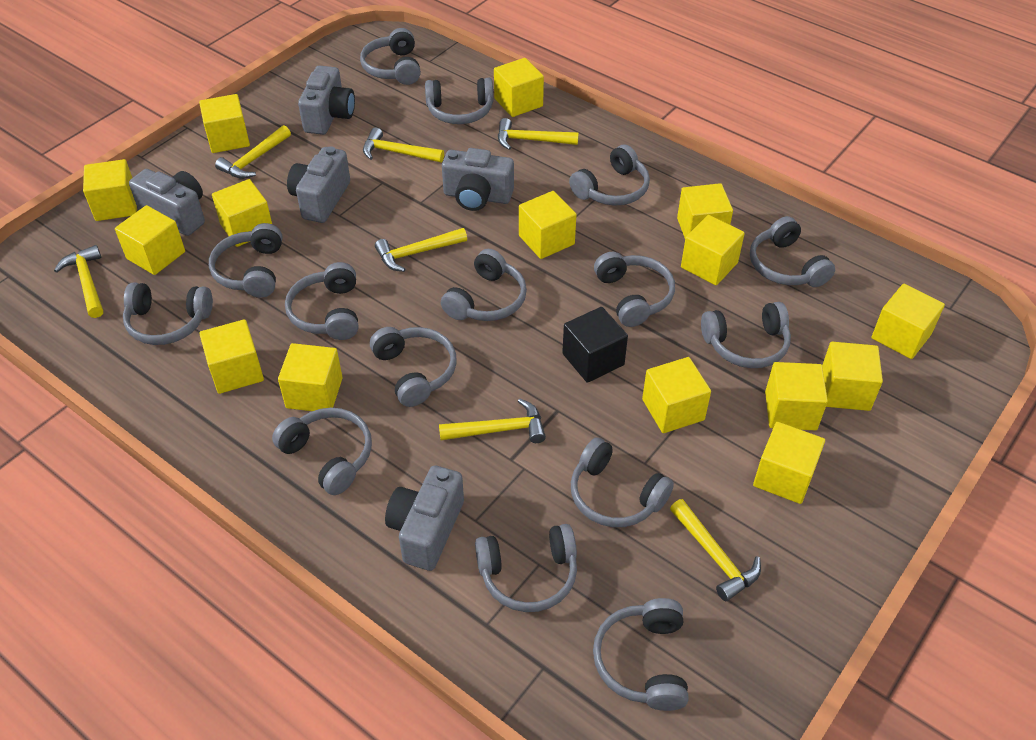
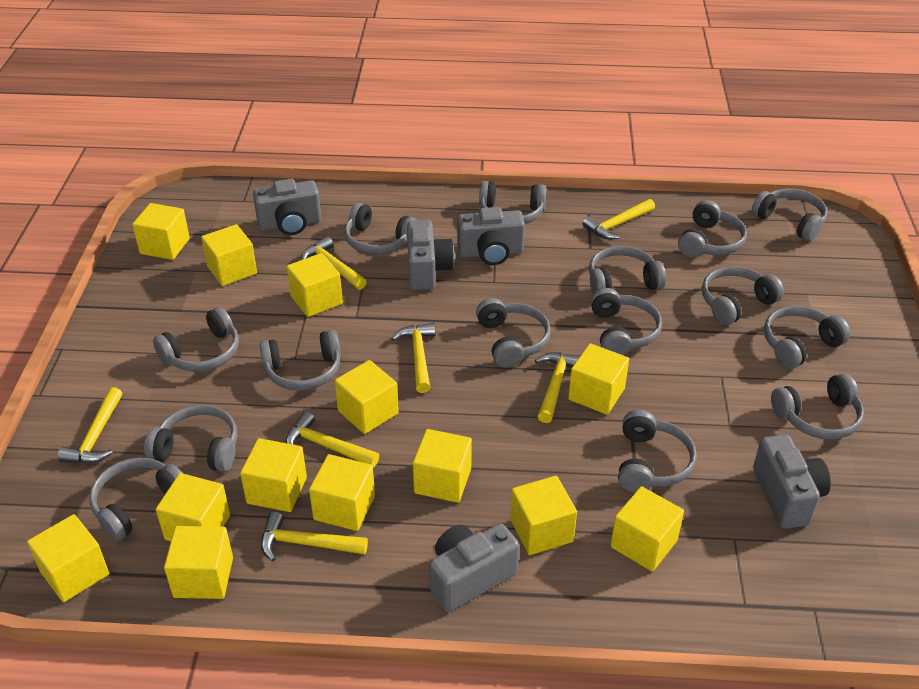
black cube: [562,307,628,383] = 1 -> none = 0
yellow cube: [83,159,137,221] [115,205,185,275] [199,94,250,153] [199,319,264,394] [212,179,272,247] [278,343,343,411] [494,58,544,117] [519,191,577,259] [642,357,711,433] [677,183,733,238] [681,215,745,285] [753,422,825,504] [765,362,828,430] [822,342,883,411] [871,284,945,359] = 15 -> [27,514,109,602] [132,203,190,260] [156,473,230,541] [164,526,233,599] [201,224,257,286] [240,438,307,512] [287,253,343,317] [309,454,375,531] [335,360,399,434] [413,429,472,503] [510,476,577,555] [568,343,629,415] [610,486,684,572] = 13

